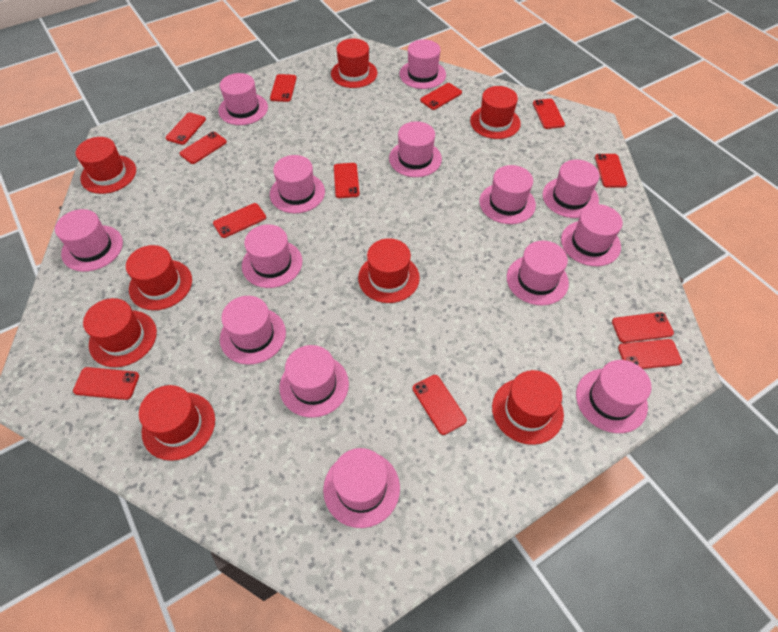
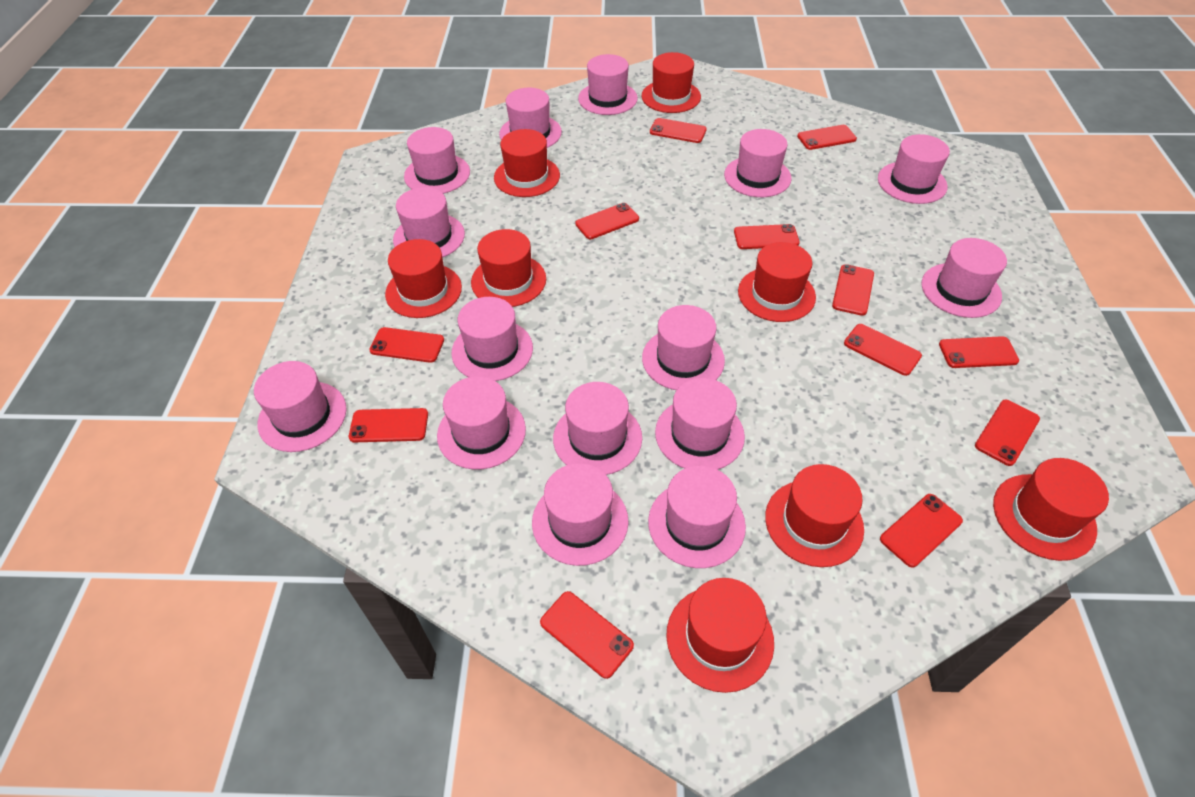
pink hat: [55,209,123,272] [218,73,268,125] [220,296,286,365] [242,224,302,288] [270,155,325,213] [279,345,349,418] [323,448,400,528] [389,121,442,177] [399,39,446,89] [479,165,536,224] [507,241,569,305] [543,159,599,218] [561,204,623,266] [576,360,651,433] = 14 -> [254,361,346,452] [393,187,465,258] [404,127,470,194] [437,376,526,470] [452,297,533,381] [499,88,562,148] [532,463,629,566] [553,382,642,475] [578,54,638,115] [642,305,725,390] [648,466,746,568] [655,378,745,470] [724,129,792,197] [878,134,950,204] [921,238,1007,318] = 15

